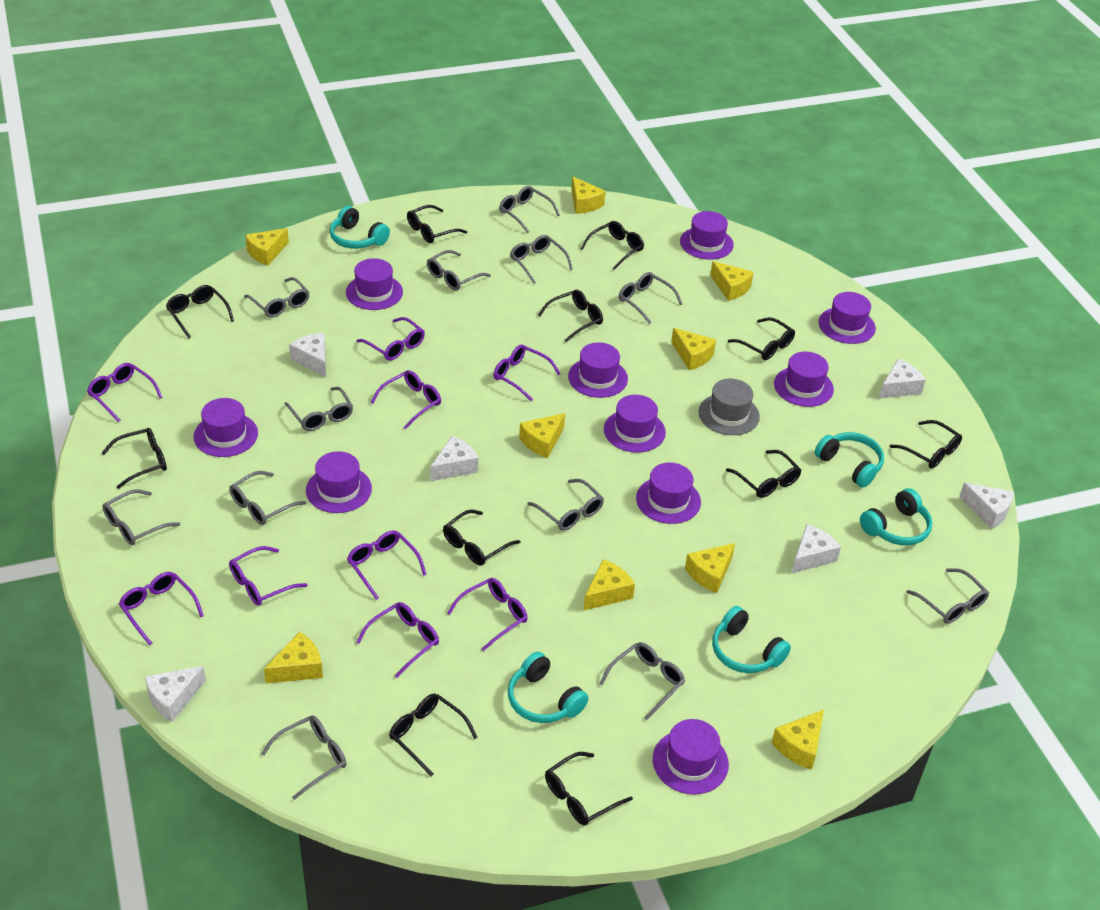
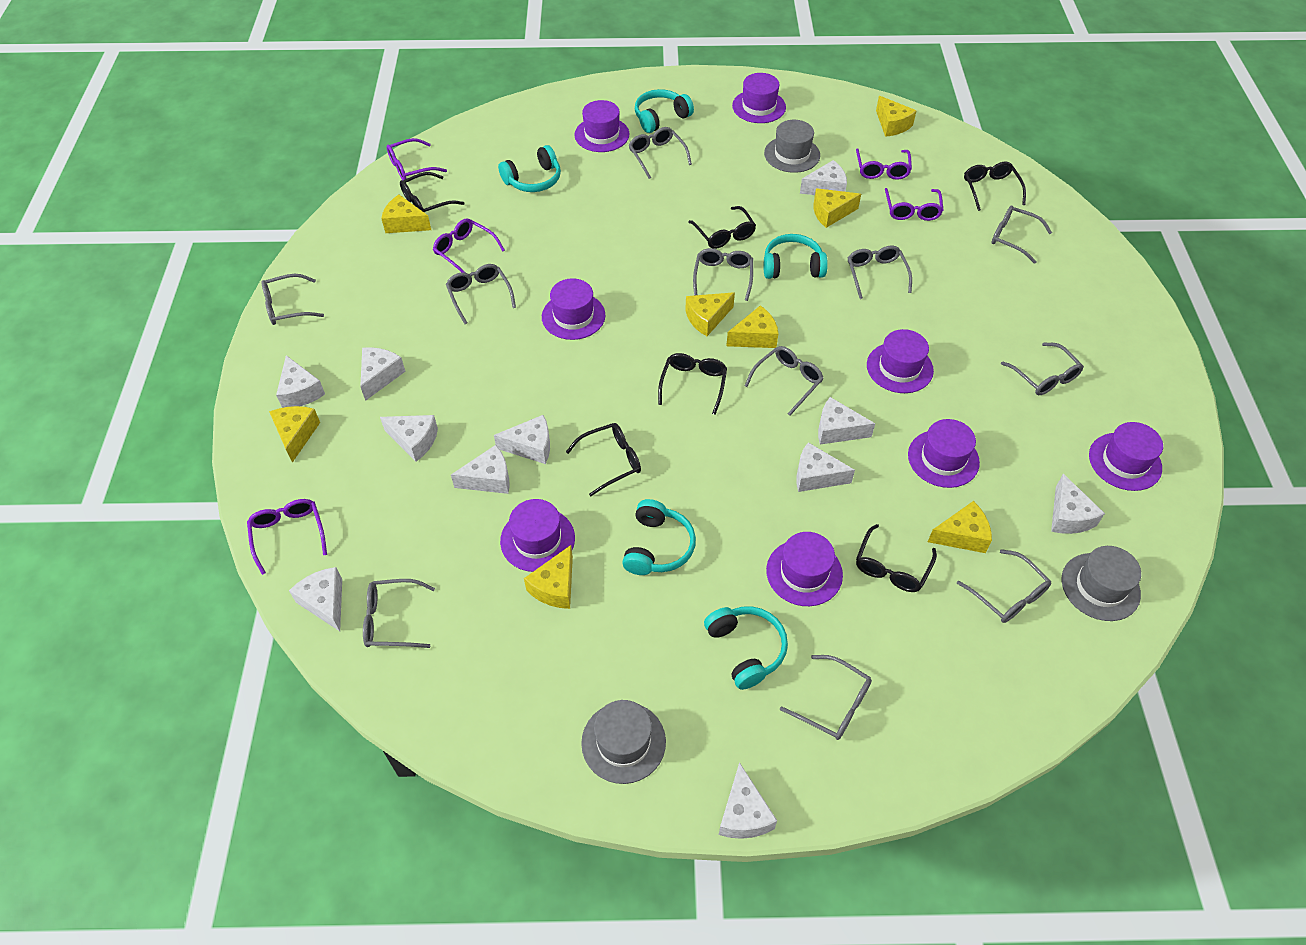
black glasses: [102,428,167,489] [166,285,234,338] [389,694,477,776] [407,205,467,243] [443,510,520,565] [538,289,603,342] [545,752,633,825] [581,221,644,270] [726,450,801,498] [728,317,795,360] [889,420,962,468] = 11 -> [400,172,465,212] [566,423,641,496] [658,353,727,415] [689,206,756,249] [856,524,937,592] [964,162,1026,211] = 6
grey glasses: [102,489,180,545] [229,471,306,525] [244,277,309,318] [261,715,347,800] [285,387,353,431] [427,250,491,290] [499,186,560,233] [510,235,573,284] [528,479,604,531] [600,642,685,721] [619,272,683,324] [906,568,989,624] = 12 -> [261,274,324,325] [363,579,435,648] [446,264,516,324] [628,127,692,179] [693,248,753,301] [745,346,824,416] [780,655,872,740] [848,246,912,299] [957,549,1051,623] [991,206,1052,264] [1001,342,1084,395] = 11
grey hat: [699,379,760,435] = 1 -> [581,700,666,784] [764,120,820,173] [1062,546,1141,621] = 3
purple glasses: [87,363,162,422] [119,572,204,646] [229,546,308,606] [347,530,427,600] [356,317,425,361] [356,602,439,678] [370,370,441,430] [447,578,528,651] [493,344,561,401] = 9 -> [247,499,327,575] [386,138,447,180] [433,218,505,273] [856,148,912,180] [885,188,943,221] = 5
purple hat: [193,398,258,457] [306,451,372,513] [346,258,403,310] [568,342,628,398] [604,395,666,453] [636,462,701,524] [653,719,729,795] [680,211,734,260] [774,352,834,407] [819,292,876,344] = 10 -> [500,499,575,572] [542,278,605,340] [574,100,629,152] [732,73,786,123] [766,532,843,606] [867,329,934,393] [908,419,980,488] [1089,422,1163,491] = 8
white cheese: [145,666,206,722] [289,333,326,377] [430,436,478,481] [791,524,841,574] [879,359,926,399] [959,483,1014,529] = 6 -> [276,355,325,408] [289,567,342,631] [360,347,406,401] [380,415,438,462] [451,445,510,494] [494,415,550,464] [719,762,777,839] [796,442,855,492] [800,160,847,195] [818,397,875,444] [1051,474,1105,534] = 11
yellow cheese: [245,228,289,266] [264,632,323,683] [519,413,565,458] [571,177,606,214] [583,559,635,611] [671,328,716,370] [685,543,735,593] [710,261,753,301] [771,710,824,770] = 9 -> [269,406,320,463] [381,195,431,233] [524,545,573,609] [685,292,735,336] [726,305,778,348] [813,188,861,228] [876,96,917,137] [928,501,992,553] = 8

